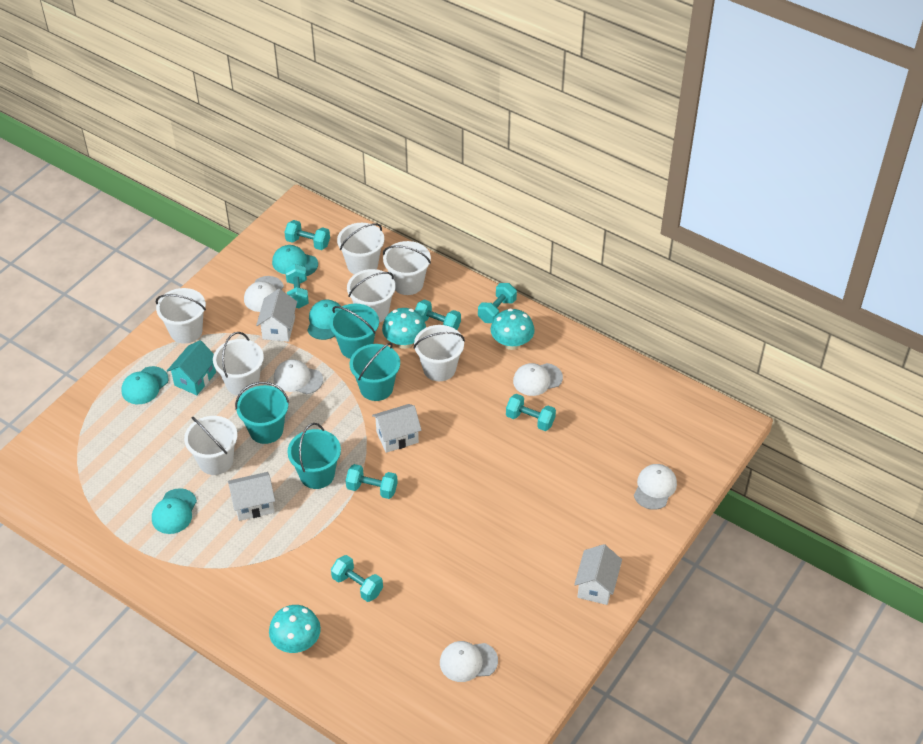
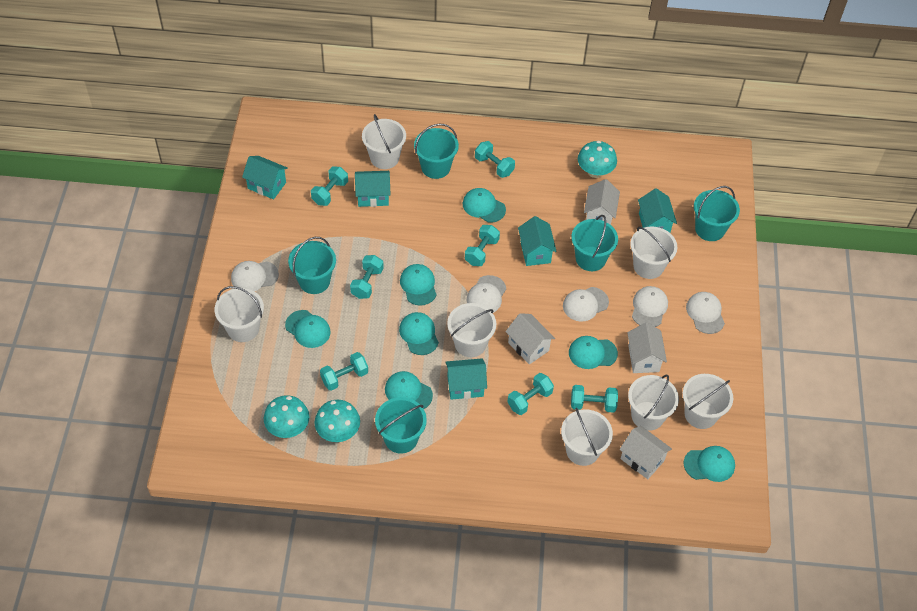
turquoise bucket: [235,382,289,444] [288,423,341,489] [330,304,379,359] [350,343,400,401] = 4 -> [288,237,336,294] [375,397,427,454] [414,124,459,179] [571,215,618,271] [694,186,740,241] = 5
turquoise cap: [121,366,169,404] [152,488,197,534] [272,245,318,276] [307,300,341,340] = 4 -> [285,310,331,348] [385,371,433,409] [399,312,439,355] [400,264,437,306] [463,188,506,223] [569,336,618,369] [684,446,735,482] = 7
turquoise house: [167,340,216,395] = 1 -> [242,156,288,200] [355,171,391,207] [445,358,487,400] [518,216,557,266] [638,188,677,233] = 5

